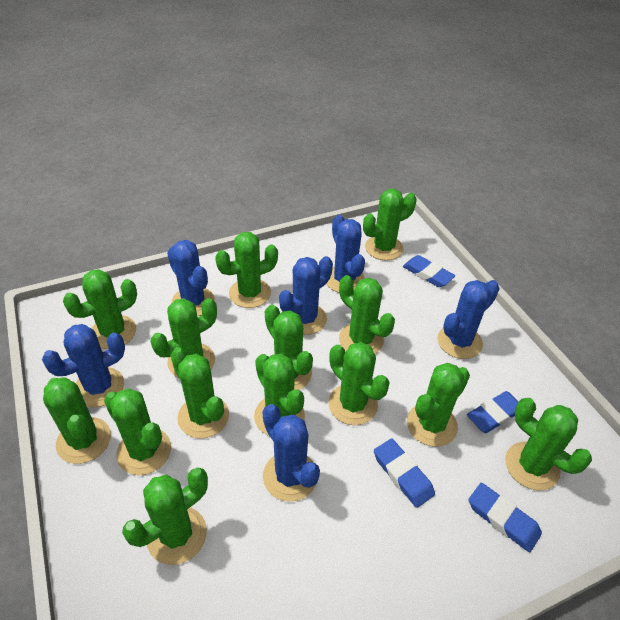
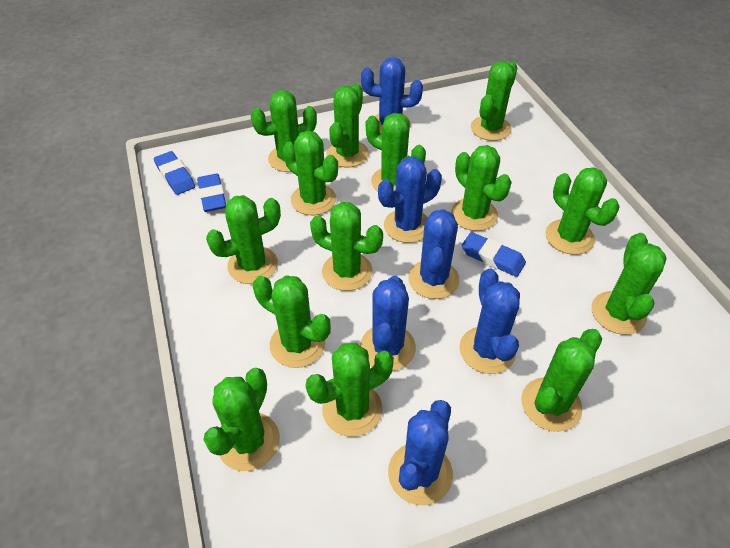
blue eraser: [374,439,435,508] [403,255,455,287] [467,391,519,433] [468,483,542,552] = 4 -> [154,151,195,195] [197,174,226,212] [462,232,526,277] = 3

